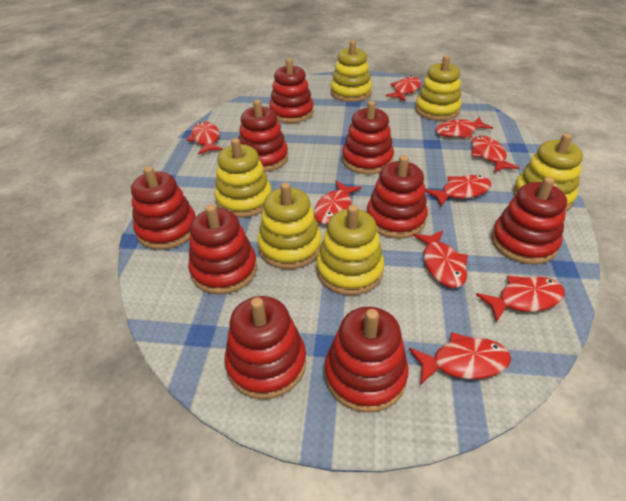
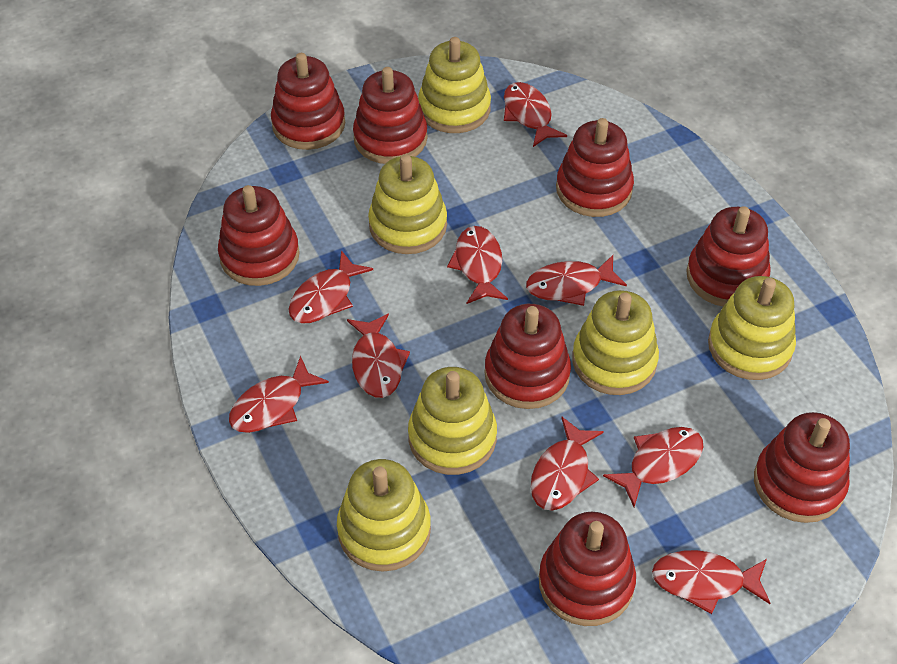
red stacking toy: [131,166,195,250] [188,205,257,294] [225,296,306,399] [238,99,288,172] [269,58,314,123] [325,307,409,413] [342,101,394,174] [367,155,428,239] [491,177,567,265] = 9 -> [218,185,300,286] [271,53,345,150] [353,67,428,164] [484,304,571,409] [539,512,636,626] [556,118,634,217] [686,206,770,307] [754,412,850,523] = 8

